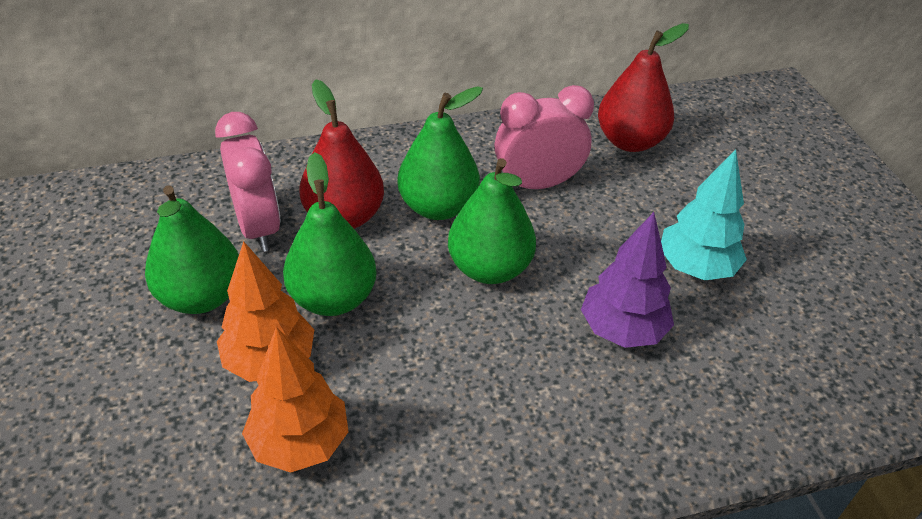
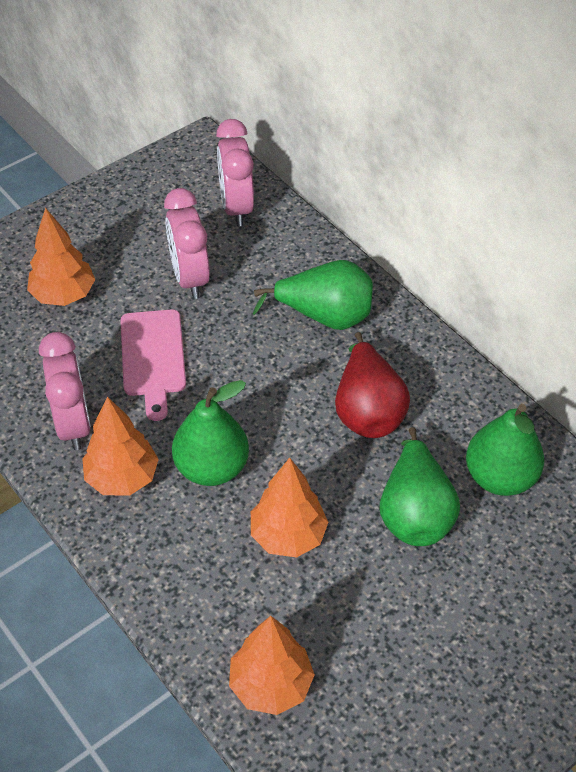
orange tree: [217,241,314,382] [242,327,349,473] = 2 -> [27,208,95,306] [82,397,159,496] [229,616,315,715] [251,458,328,558] = 4
pink clock: [215,112,281,252] [494,85,594,189] = 2 -> [39,332,91,450] [164,188,210,299] [216,119,254,226] = 3
pink cutting board: none = 0 -> [120,309,186,421] = 1
purple tree: [581,212,674,348] = 1 -> none = 0
red pear: [299,79,384,229] [598,23,689,152] = 2 -> [335,332,410,438] = 1
turquoise tree: [661,149,747,281] = 1 -> none = 0

